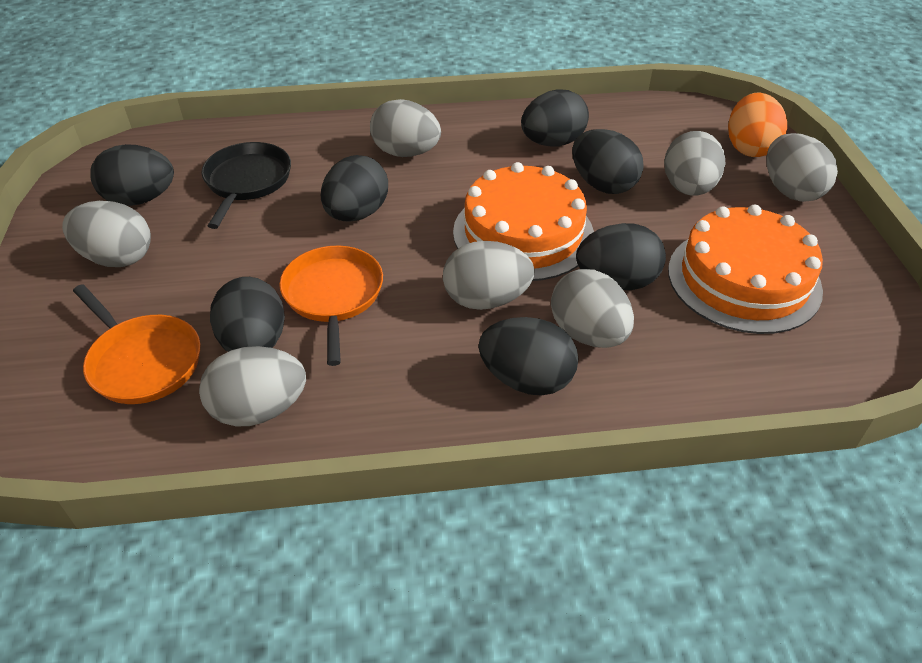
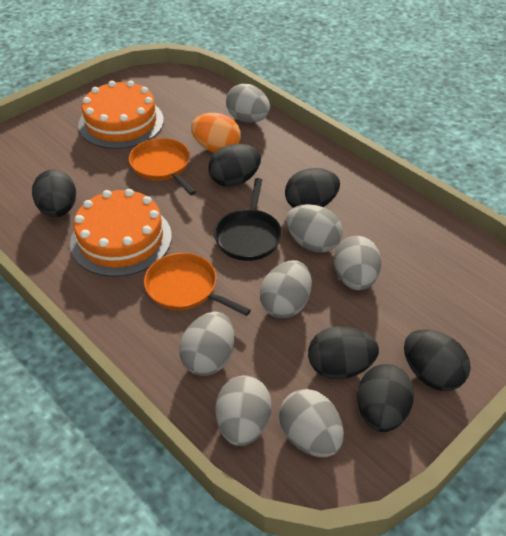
black egg: [90,144,174,206] [210,277,285,352] [321,155,388,222] [478,317,578,396] [521,89,589,146] [572,129,644,194] [576,223,666,290] = 7 -> [32,169,76,217] [209,144,261,187] [285,168,340,208] [308,326,379,379] [357,364,414,432] [404,329,471,391] = 6

